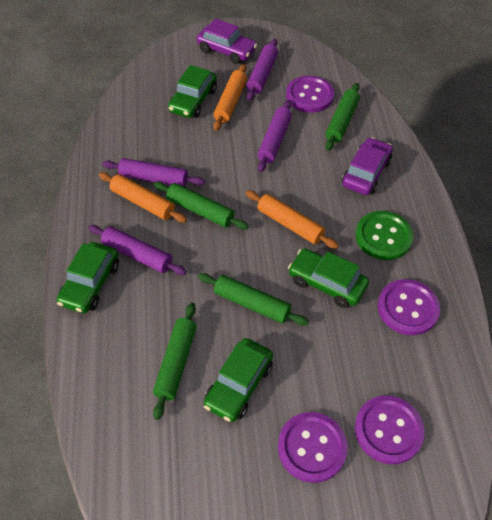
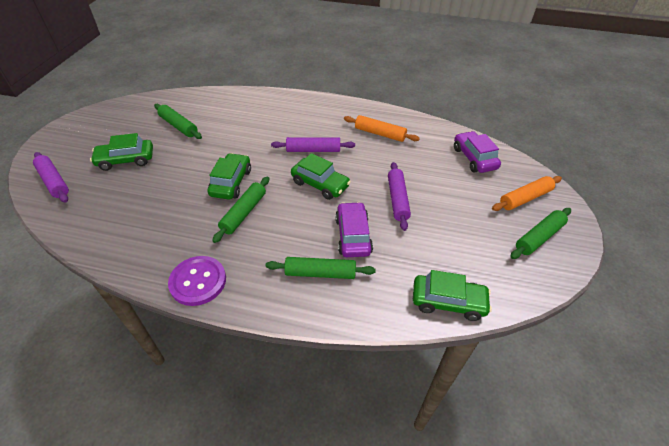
green button: [356,211,413,260] = 1 -> none = 0
orange rolling pin: [99,172,187,223] [213,64,247,131] [246,190,339,249] = 3 -> [344,115,420,142] [492,176,562,211] = 2
purple button: [278,412,348,483] [286,76,334,113] [355,396,425,464] [378,279,440,335] = 4 -> [168,256,226,306] = 1
purple rolling pin: [88,225,187,275] [102,158,205,187] [246,39,278,101] [257,100,292,172] = 4 -> [33,152,69,203] [271,137,355,152] [388,162,411,231] = 3

